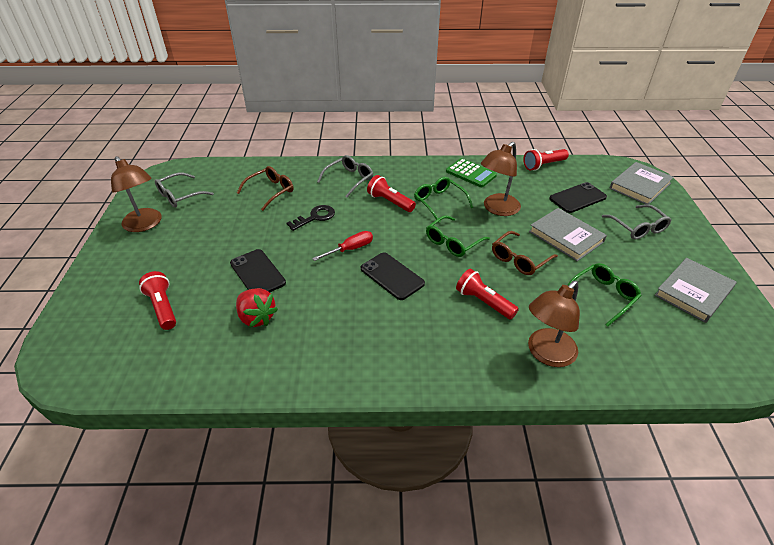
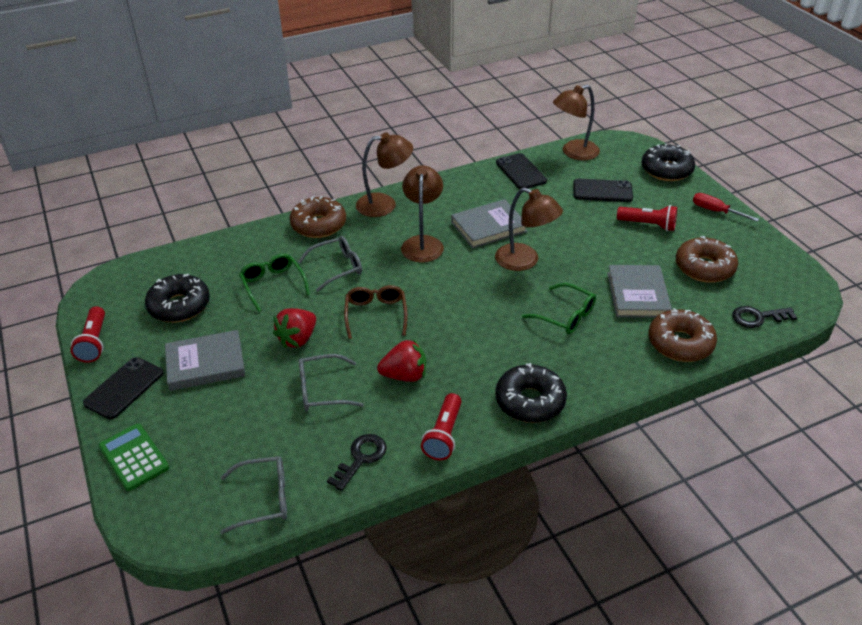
black donut: none = 0 -> [145,274,210,323] [495,363,567,423] [641,143,695,181] = 3
black key: [287,205,335,231] = 1 -> [327,434,387,491] [732,306,797,328] = 2
brown donut: none = 0 -> [290,196,346,238] [648,308,717,362] [676,236,738,283] = 3
brown glasses: [237,166,294,211] [492,231,558,275] = 2 -> [344,285,408,339] = 1
brown lamp: [111,156,162,232] [481,142,521,216] [528,281,580,367] = 3 -> [356,132,413,217] [401,165,444,263] [495,188,563,271] [553,85,600,160] = 4
green glasses: [414,177,473,223] [426,215,490,257] [567,263,642,327] = 3 -> [239,254,310,312] [522,283,596,334] = 2
red flashlight: [139,271,176,330] [367,175,416,212] [456,269,519,320] [523,149,569,171] = 4 -> [70,306,105,363] [421,393,462,460] [617,205,677,231] = 3
red strawberry: [236,288,278,328] = 1 -> [273,308,316,348] [377,339,426,382] = 2

